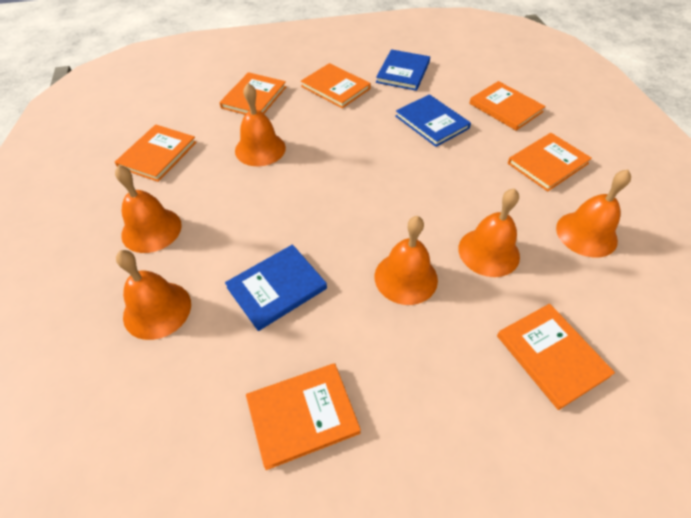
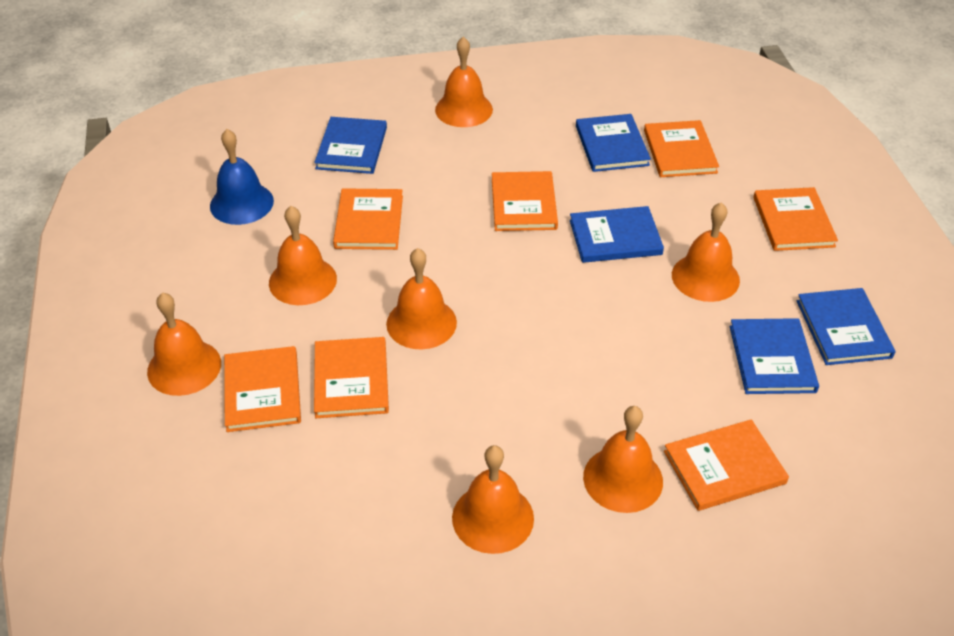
blue bell: none = 0 -> [210,129,274,225] = 1
blue book: [225,244,327,331] [376,49,430,91] [395,94,471,147] = 3 -> [315,117,387,174] [570,206,664,263] [576,114,651,172] [729,318,819,394] [797,288,895,365] = 5
orange bell: [115,165,182,253] [116,250,191,340] [235,83,286,166] [375,216,438,305] [458,188,520,277] [556,169,631,258] = 6 -> [147,292,221,396] [269,206,337,305] [386,248,457,349] [435,37,493,127] [452,445,534,554] [583,406,663,513] [672,202,740,302] = 7

